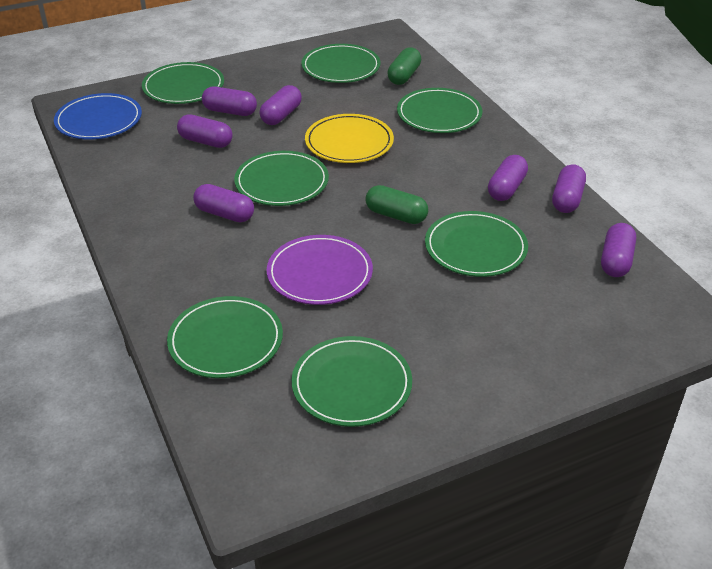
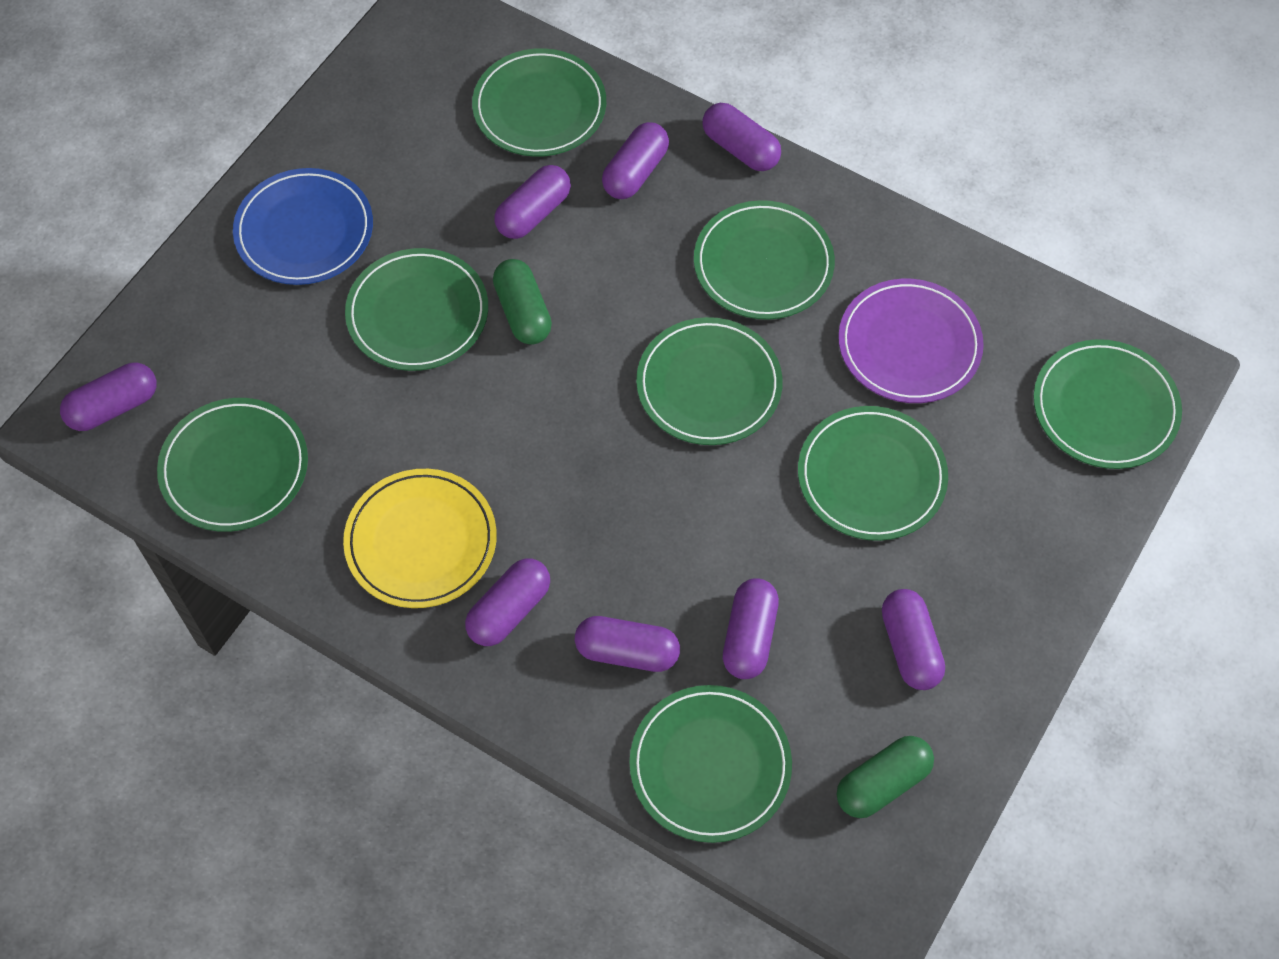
green plate: [142,62,224,104] [167,296,283,378] [234,151,329,206] [292,336,412,427] [301,44,381,83] [397,88,482,133] [425,211,528,277] = 7 -> [157,398,308,532] [345,248,488,371] [472,48,606,157] [629,685,792,843] [636,317,783,445] [694,200,835,320] [798,406,948,541] [1033,339,1182,469] = 8
purple capsule: [177,114,233,148] [193,184,254,223] [202,87,257,116] [259,85,302,125] [488,155,528,201] [552,164,586,213] [601,223,636,277] = 7 -> [60,363,157,431] [465,558,550,646] [494,165,571,239] [575,616,680,672] [602,122,669,199] [702,103,781,171] [723,578,779,679] [882,589,945,690] = 8

